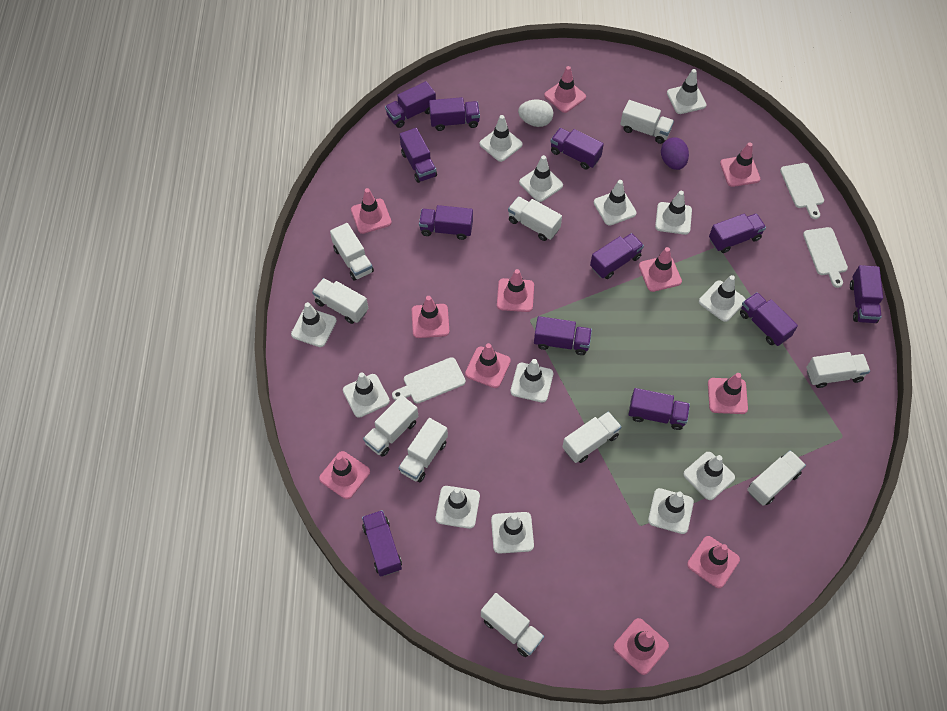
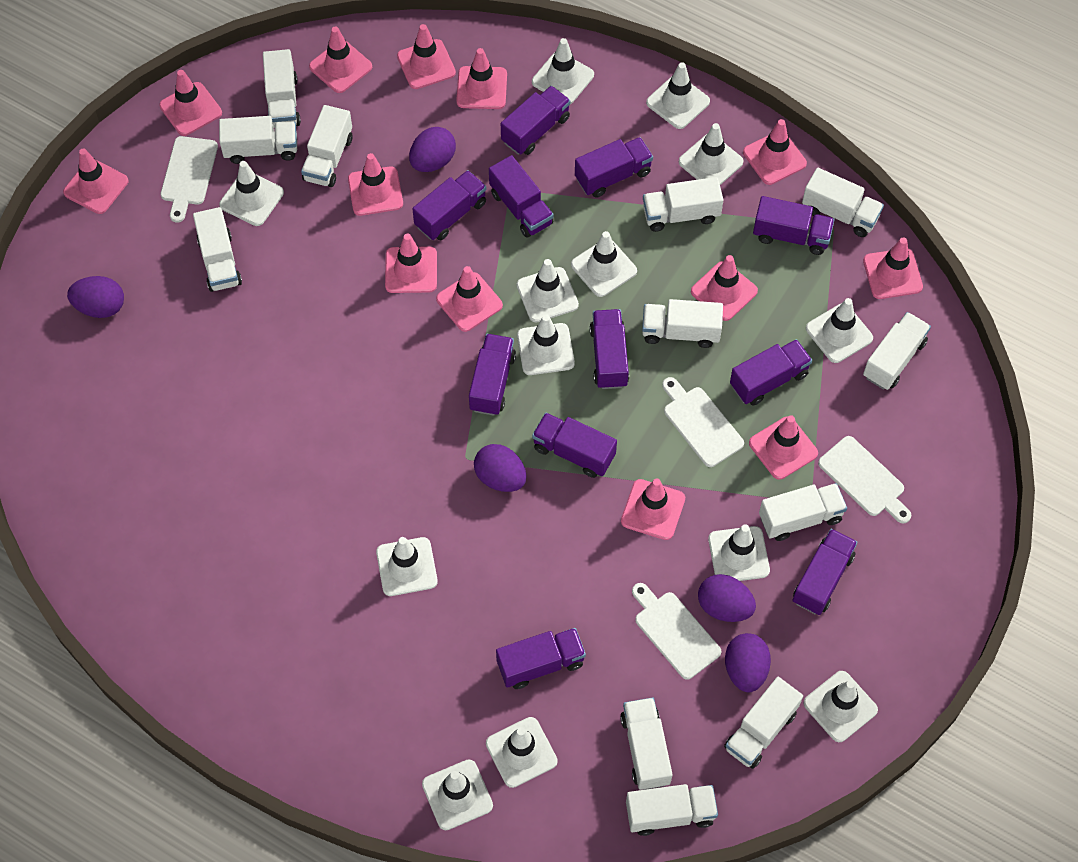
pink traffic cone: [319,451,370,499] [351,188,392,234] [412,296,449,338] [465,343,511,388] [497,269,534,312] [544,66,586,113] [613,618,669,675] [639,247,682,292] [687,536,740,588] [708,373,748,414] [720,142,760,187] = 11 -> [63,149,128,214] [159,70,222,136] [309,26,372,93] [348,153,403,216] [385,233,437,293] [397,24,456,89] [436,266,503,332] [456,48,507,109] [621,478,685,540] [691,255,758,321] [743,119,807,185] [749,415,818,480] [863,237,923,299] = 13
purple egg: [661,137,689,170] = 1 -> [67,276,124,318] [409,127,456,172] [474,444,527,492] [698,574,756,622] [725,633,771,692] = 5
purple truck: [362,510,402,577] [385,81,436,128] [400,128,437,183] [419,205,473,240] [429,97,480,131] [534,316,592,355] [550,128,604,170] [590,233,644,279] [628,388,690,430] [709,213,766,253] [740,292,798,346] [850,265,883,323] = 12 -> [412,170,487,241] [469,334,516,416] [489,155,554,238] [496,628,586,689] [501,86,570,155] [532,413,617,478] [575,137,653,198] [589,309,629,389] [730,339,812,406] [753,196,835,255] [793,528,858,615] = 11
white cutting board: [392,357,466,404] [780,163,824,219] [803,227,848,288] = 3 -> [161,136,218,223] [632,583,721,680] [662,377,744,467] [818,436,911,523] = 4
white egg: [518,100,553,127] = 1 -> none = 0
white truck: [312,278,368,324] [330,223,374,281] [363,395,418,457] [398,418,448,482] [481,593,544,657] [508,196,562,241] [562,411,622,463] [620,100,674,144] [747,450,806,506] [807,352,870,388] = 10 -> [193,207,242,292] [219,116,297,164] [263,49,301,128] [301,105,352,187] [620,697,673,790] [626,784,718,836] [642,299,723,348] [643,177,723,232] [724,677,803,769] [759,483,847,541] [802,168,884,237] [863,312,931,390] = 12

